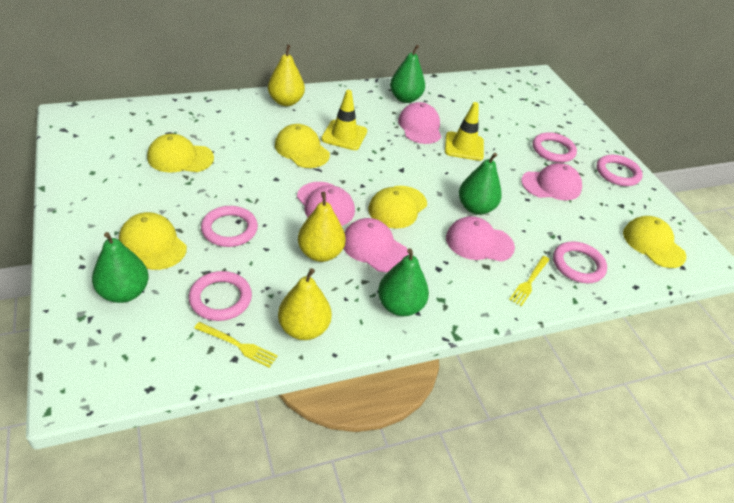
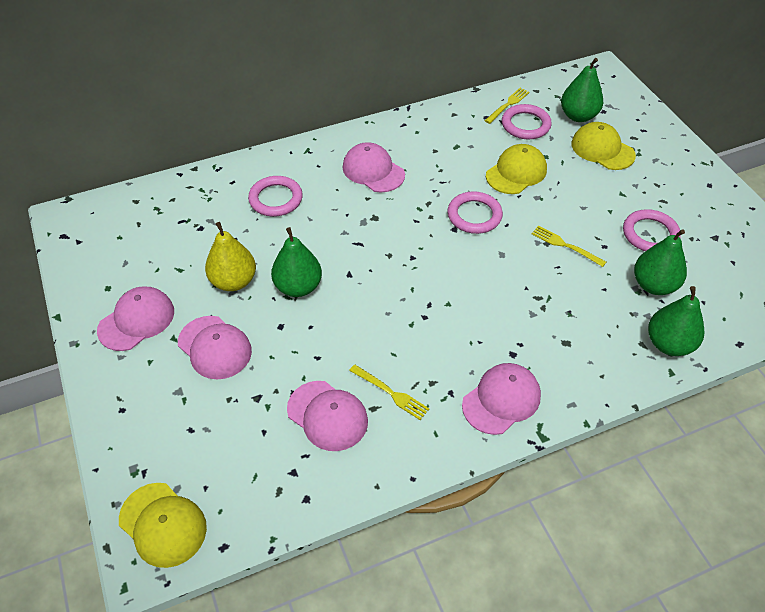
pink ring: [189,271,252,321] [201,206,258,247] [533,132,577,163] [553,242,607,283] [596,155,643,186] = 5 -> [248,176,303,217] [448,191,503,234] [502,104,552,139] [623,209,681,251] = 4
yellow cap: [119,212,187,270] [147,134,214,172] [275,124,330,168] [369,186,427,229] [623,216,686,268] = 5 -> [119,483,207,568] [486,144,547,194] [571,122,636,170] = 3
yellow fork: [194,322,278,368] [509,256,550,306] = 2 -> [349,364,429,420] [485,88,529,124] [532,226,606,267] = 3
yellow pear: [268,45,305,106] [278,268,332,340] [298,192,346,262] = 3 -> [205,222,256,291] = 1
yellow traffic cone: [321,90,367,150] [445,102,484,161] = 2 -> none = 0

